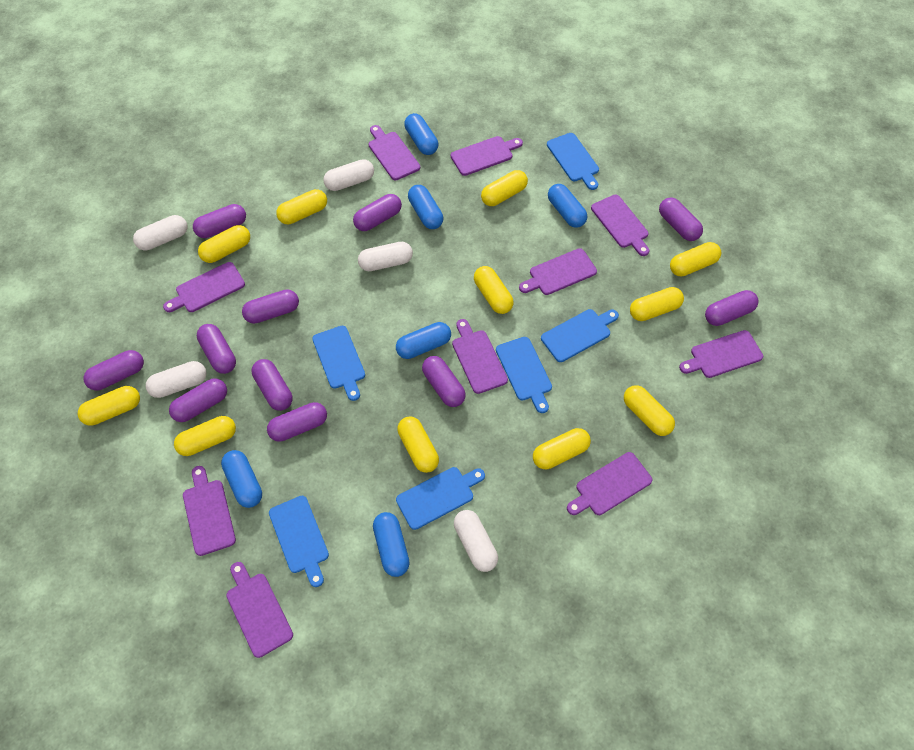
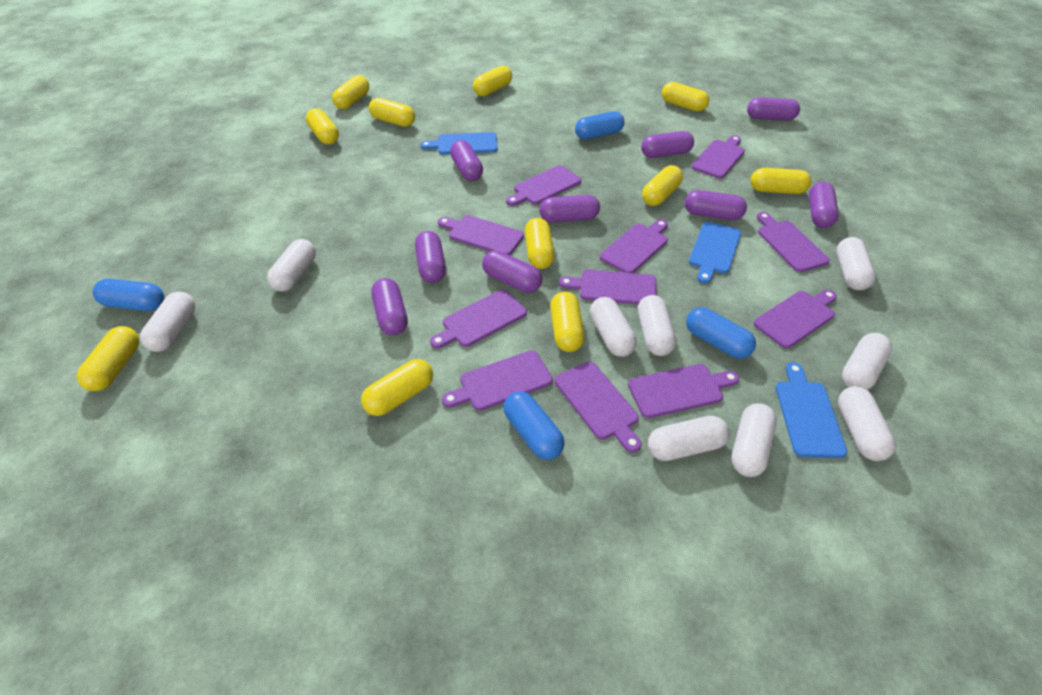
blue capsule: [221,450,262,508] [373,512,410,577] [396,322,451,359] [404,113,438,155] [408,185,443,229] [548,184,587,228] = 6 -> [93,279,164,311] [504,391,565,460] [575,111,624,140] [686,307,756,359] = 4
blue cutting board: [269,496,329,587] [312,326,365,401] [396,467,485,530] [496,337,552,413] [541,309,619,362] [547,133,599,190] = 6 -> [420,132,498,155] [689,222,741,284] [776,362,847,458] = 3
purple capsule: [84,350,144,390] [169,378,227,422] [193,204,246,238] [197,324,236,374] [242,289,299,324] [252,359,292,411] [267,402,327,442] [353,194,402,231] [422,356,466,407] [659,197,703,241] [705,290,759,326] = 11 -> [372,278,408,335] [415,231,446,283] [450,140,483,181] [482,250,542,293] [539,195,600,223] [641,131,694,158] [685,190,747,220] [747,97,800,121] [809,182,839,228] = 9
purple cutting board: [163,262,245,312] [183,466,236,556] [226,562,293,658] [368,125,420,180] [451,136,523,176] [452,319,508,394] [519,248,597,295] [567,452,652,515] [591,195,649,256] [679,330,763,378] = 10 -> [430,290,527,349] [438,215,524,255] [442,350,553,411] [506,165,581,206] [555,361,641,453] [559,269,656,305] [600,219,668,273] [628,364,739,418] [691,135,745,178] [754,290,837,348] [757,212,830,272] = 11
white capsule: [133,215,187,251] [146,361,207,398] [323,159,374,191] [358,242,413,271] [454,510,498,572] = 5 -> [140,292,195,352] [267,239,316,292] [590,297,637,357] [638,295,676,356] [648,416,729,461] [731,403,777,477] [836,237,876,290] [838,386,896,461] [842,333,892,390] = 9

